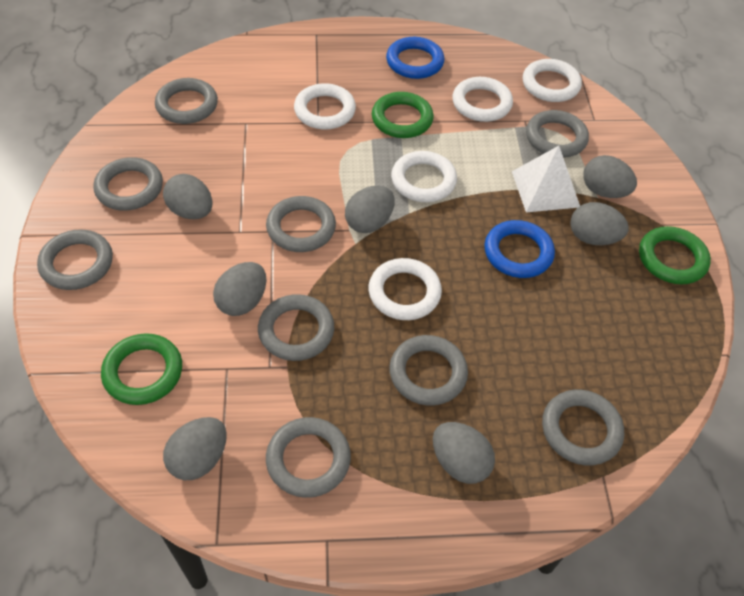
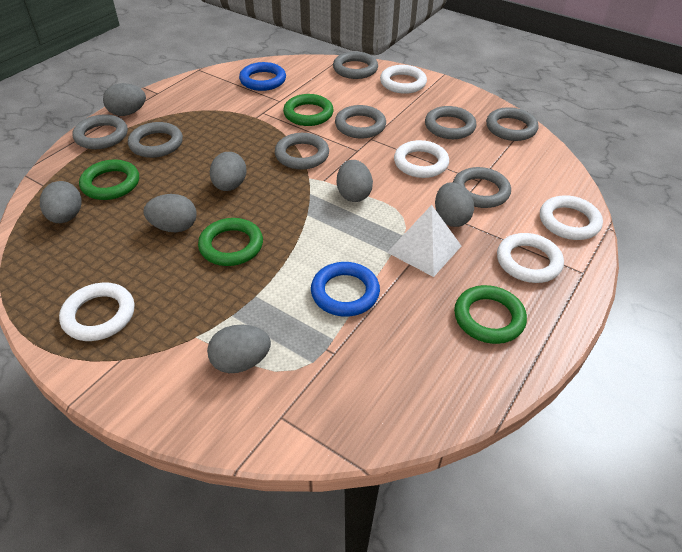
green ring: [101,333,182,405] [372,92,434,138] [639,226,711,285] = 3 -> [79,160,139,200] [198,218,263,266] [283,94,334,126] [454,285,527,344] = 4
grey ring: [37,229,113,290] [93,157,163,211] [155,78,218,124] [258,294,334,361] [266,196,336,252] [266,417,351,498] [389,335,468,405] [526,110,589,158] [542,390,624,465] = 9 -> [72,114,128,149] [128,122,183,158] [275,133,329,169] [333,52,378,79] [335,105,386,139] [425,106,476,139] [453,167,511,208] [486,107,539,141] = 8

